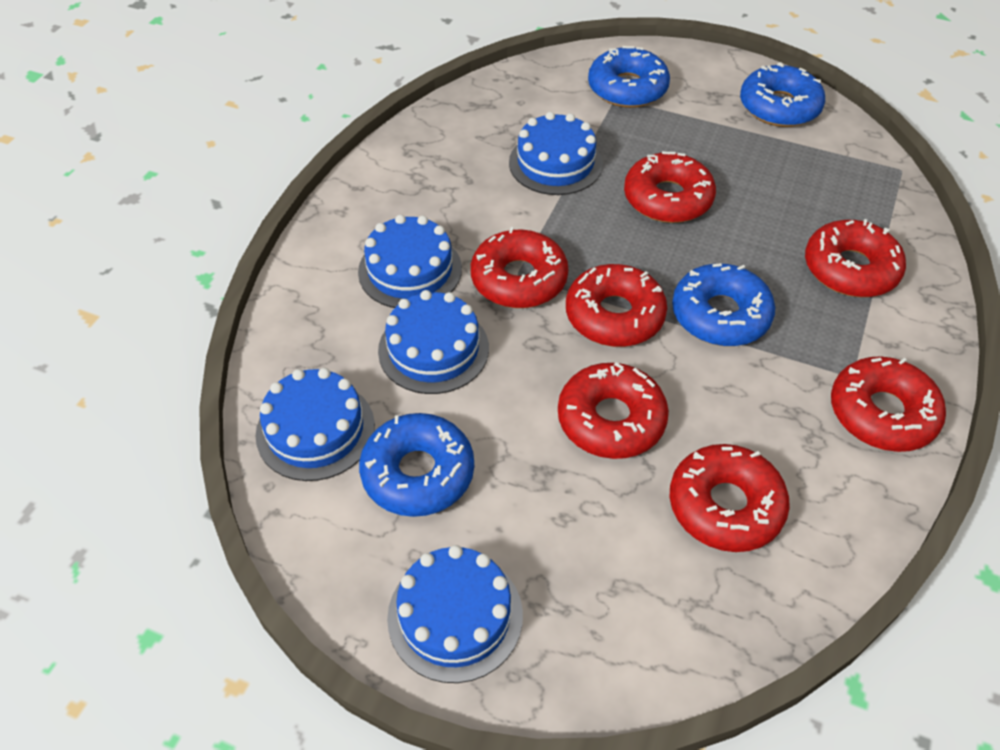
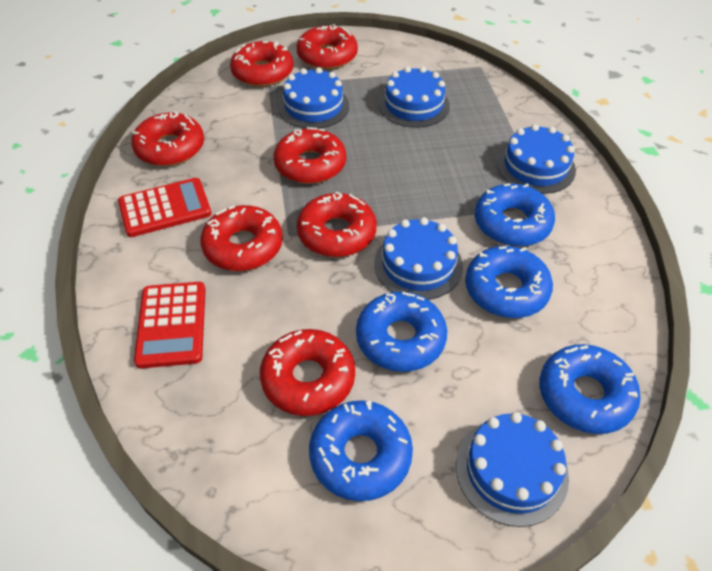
blue donut: [359,413,474,517] [588,46,670,108] [672,263,775,346] [740,62,825,127] = 4 -> [309,400,413,501] [356,292,447,372] [465,246,553,318] [475,183,555,247] [540,344,641,434] = 5
red calculator: none = 0 -> [118,178,212,237] [134,282,206,368] = 2

